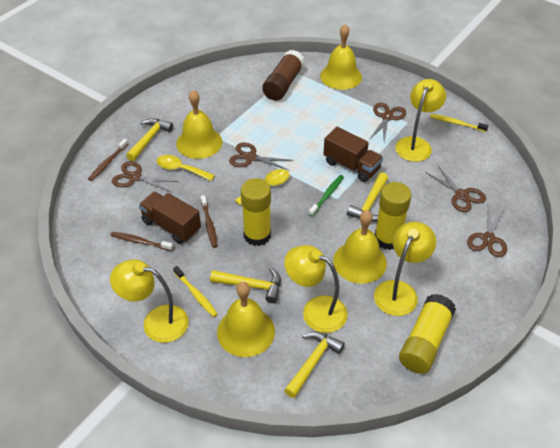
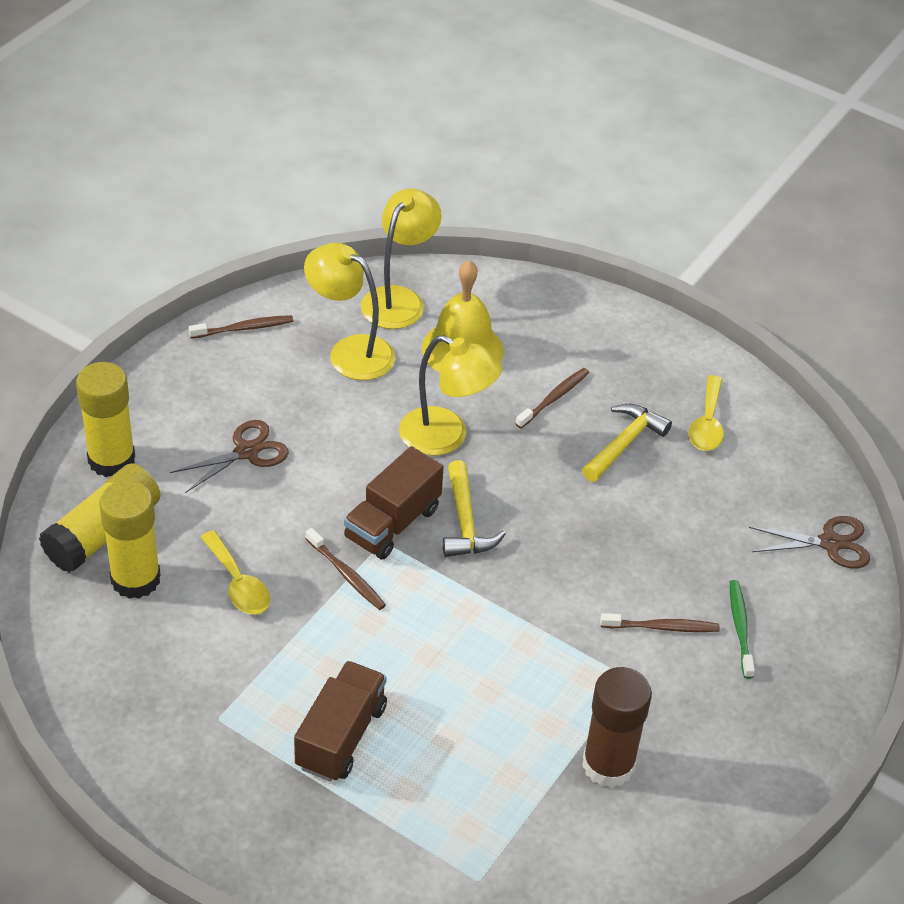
brown scissors: [112,161,178,192] [229,143,294,170] [369,103,406,142] [425,165,486,212] [467,205,507,257] = 5 -> [170,420,289,493] [749,516,870,569] = 2
brown toothbrush: [88,139,128,181] [110,232,173,251] [201,195,218,248] = 3 -> [189,315,293,339] [305,528,386,610] [515,368,589,428] [600,613,720,632] = 4
yellow bell: [176,90,222,159] [217,282,275,357] [320,24,362,90] [333,210,387,284] = 4 -> [422,260,504,373] = 1
yellow hammer: [126,118,173,161] [210,267,281,303] [284,331,345,398] [347,172,388,221] = 4 -> [443,460,506,557] [582,404,672,482] = 2
yellow lamp: [110,259,189,343] [284,245,347,333] [374,222,436,316] [395,79,446,162] = 4 -> [304,243,395,380] [361,188,442,329] [399,335,502,456] = 3
yellow toothbrush: [173,266,218,317] [430,114,488,132] = 2 -> none = 0

